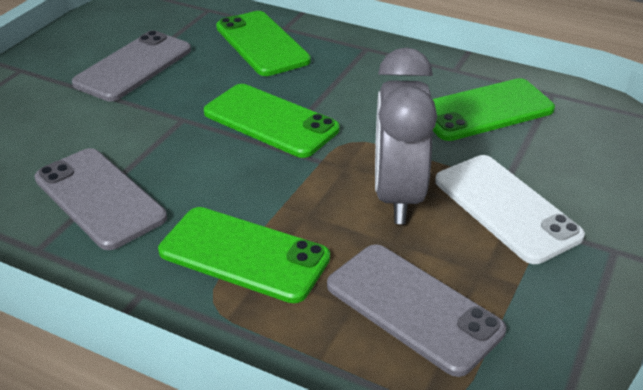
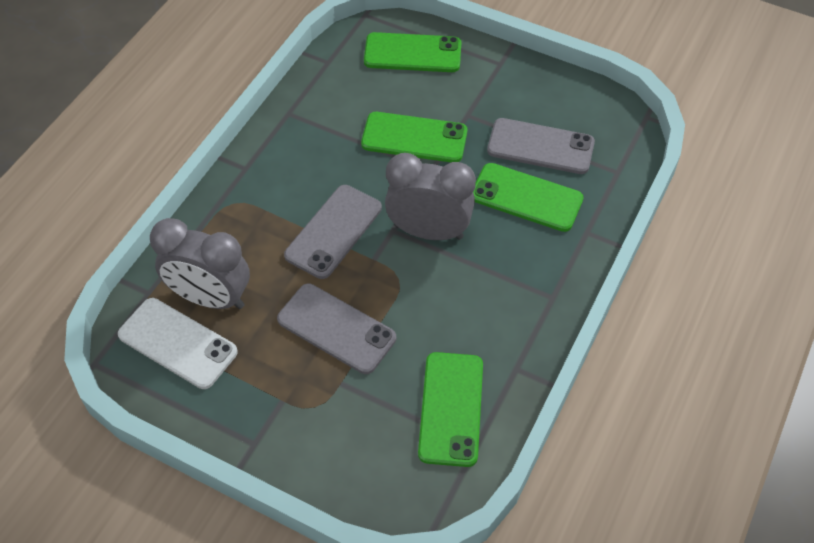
grey clock: [375,47,437,224] = 1 -> [150,218,250,309] [385,153,476,240] = 2

